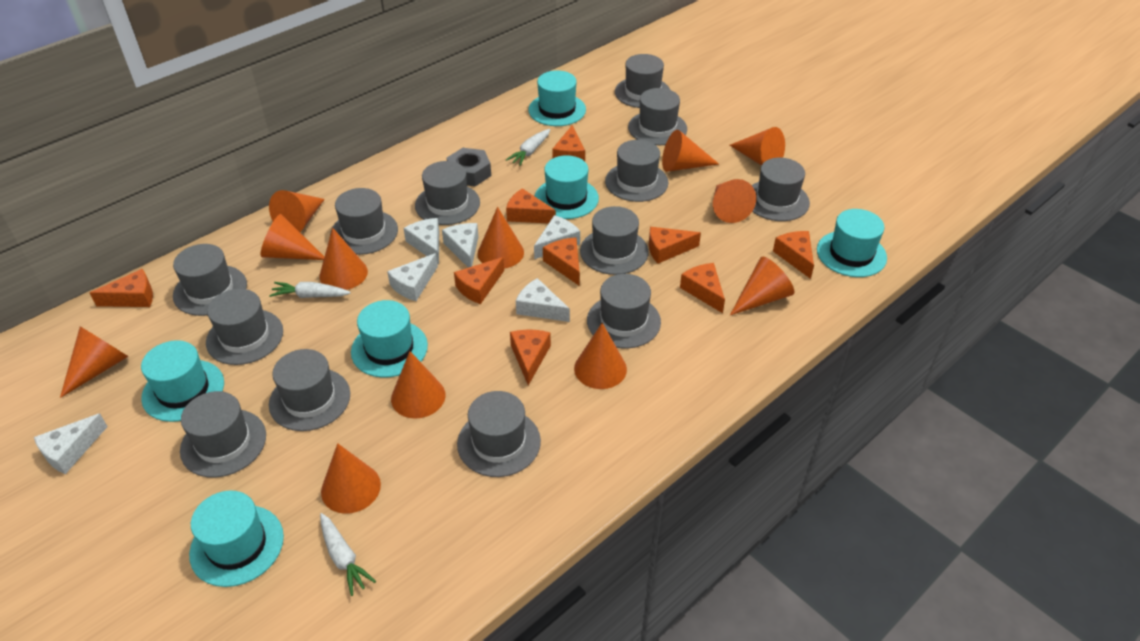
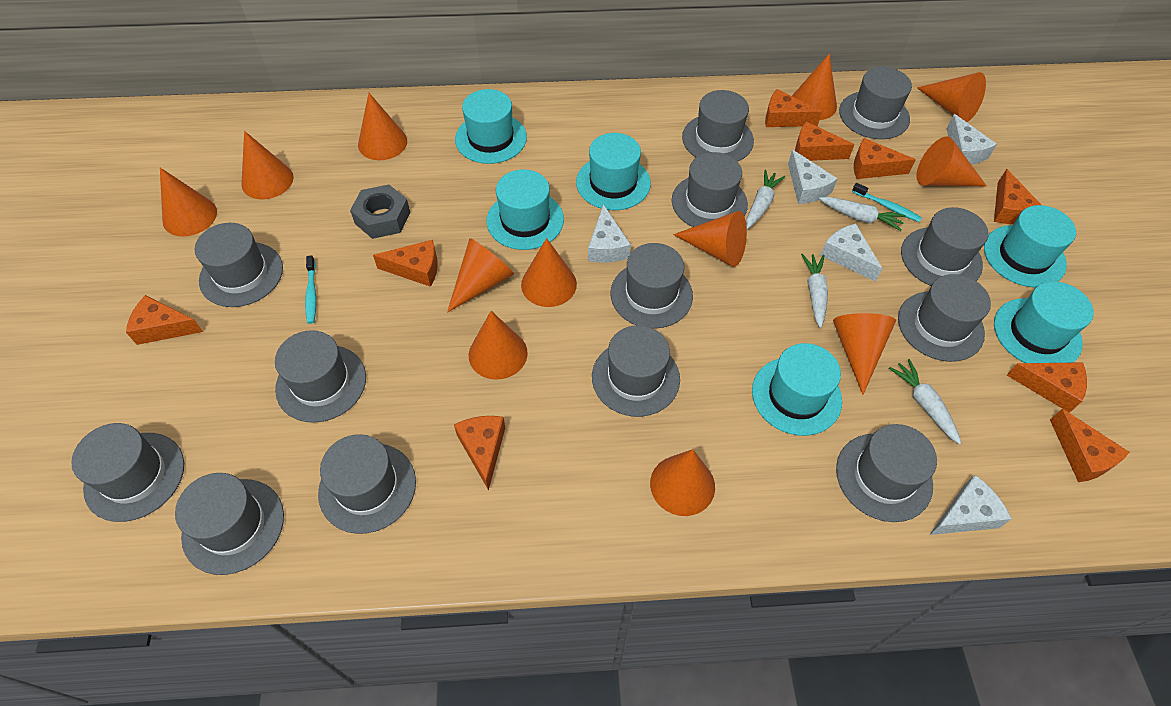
turquoise toothbrush: none = 0 -> [305,255,316,324] [852,183,922,222] = 2
white carrot: [269,282,351,298] [320,513,376,596] [506,129,550,166] = 3 -> [746,170,785,229] [801,254,828,328] [819,197,905,231] [889,359,961,445] = 4
white cheese: [34,413,108,474] [387,253,438,301] [404,218,439,265] [442,223,479,268] [516,278,570,322] [534,215,580,259] = 6 -> [588,204,631,263] [788,150,838,204] [820,224,882,282] [930,475,1011,535] [947,114,997,165] = 5

